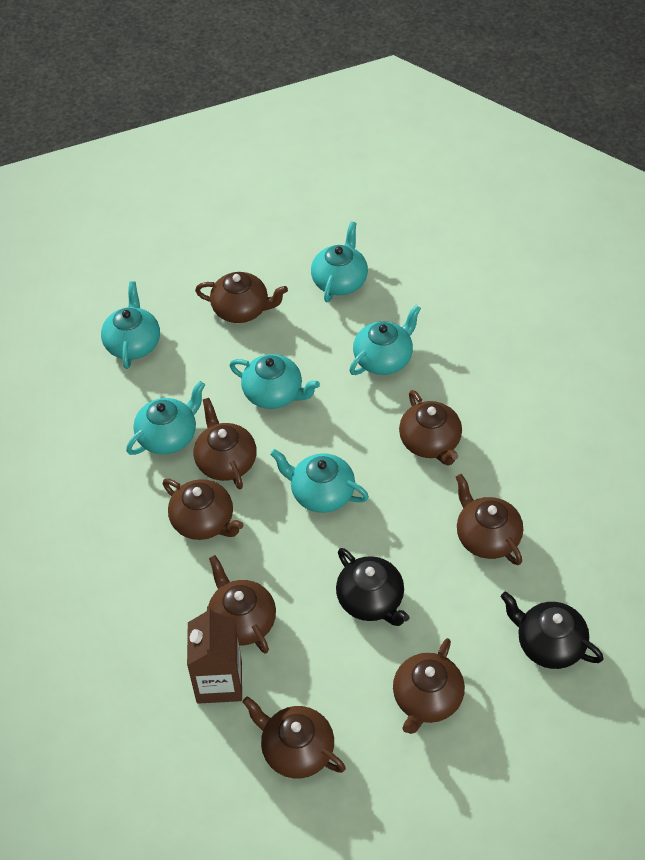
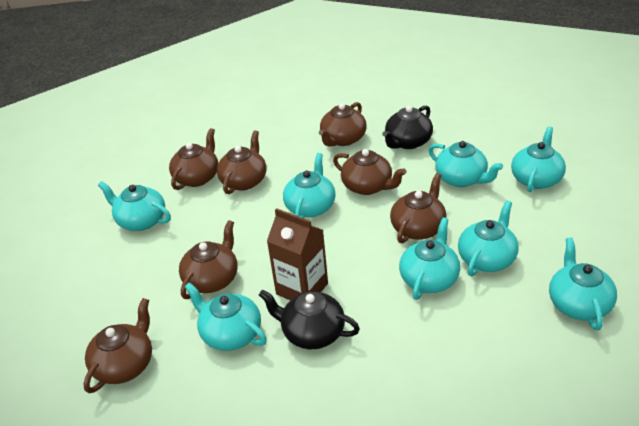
brown teapot: [163,479,243,540] [194,398,257,489] [195,272,288,323] [208,555,276,654] [242,696,346,778] [393,638,465,734] [399,390,462,466] [456,474,523,565] = 8 -> [83,298,152,393] [169,128,218,190] [179,220,238,299] [217,131,267,194] [319,102,367,147] [333,149,406,195] [390,173,447,243] = 7
turquoise teapot: [101,281,160,369] [126,381,205,455] [229,354,320,409] [270,449,369,513] [311,221,368,302] [349,305,421,375] = 6 -> [98,181,171,231] [185,282,267,351] [283,153,336,218] [399,217,460,300] [429,141,503,187] [458,201,519,276] [511,127,566,192] [549,238,617,330] = 8

